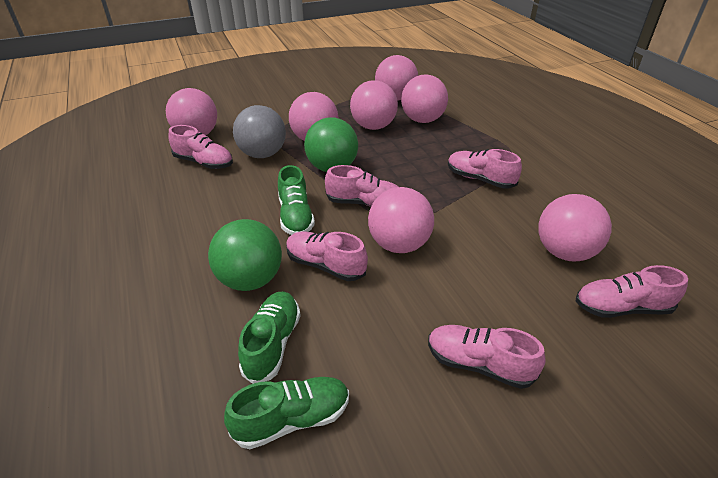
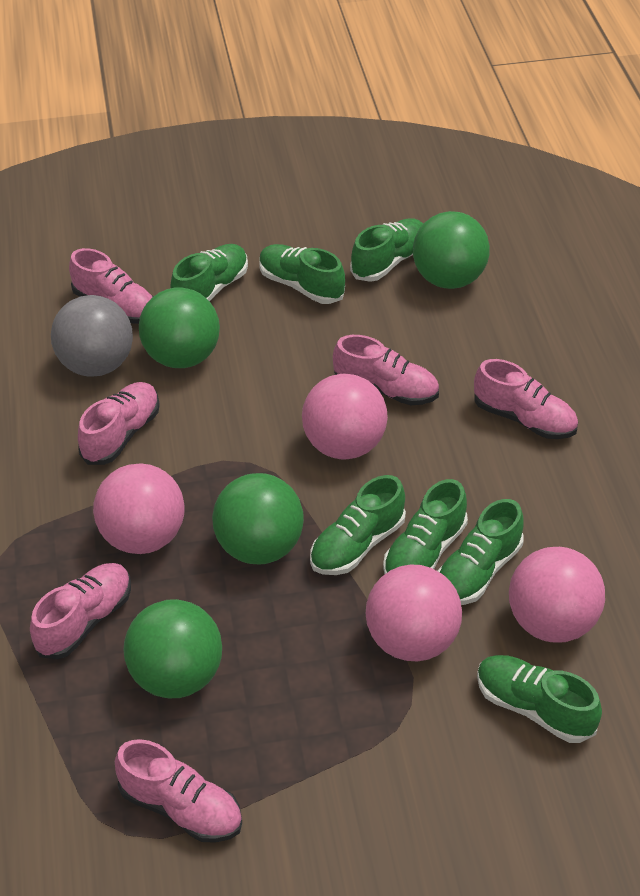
green ball: [208,219,282,291] [304,117,358,172] = 2 -> [123,599,222,698] [139,288,220,368] [212,473,304,564] [413,211,490,289] = 4
green shoe: [224,377,349,449] [238,292,301,384] [278,165,315,235] = 3 -> [170,244,248,301] [259,244,345,304] [310,475,406,575] [350,218,423,282] [383,479,468,574] [437,499,524,605] [477,655,602,743] = 7
pink ball: [166,88,217,135] [289,92,338,141] [350,80,398,130] [368,187,434,253] [375,55,418,101] [401,74,448,123] [538,194,612,261] = 7 -> [93,463,184,554] [302,374,388,459] [366,564,462,661] [509,547,605,643] = 4

